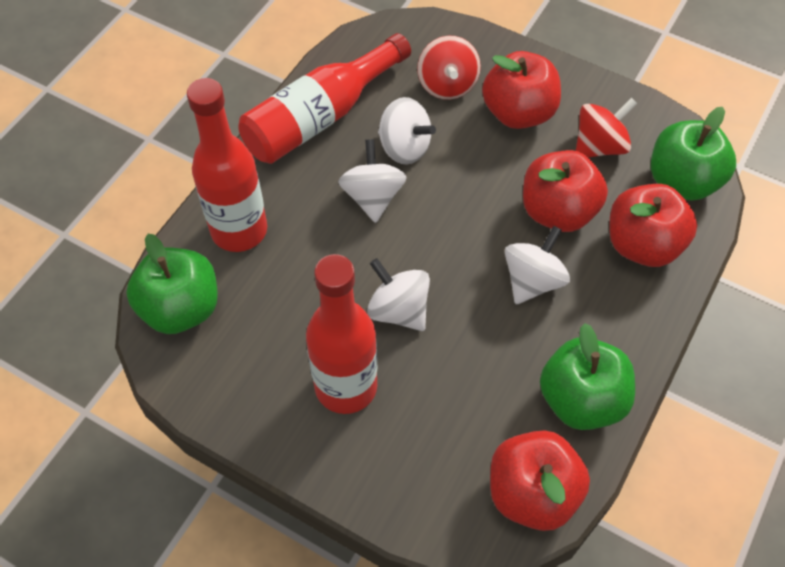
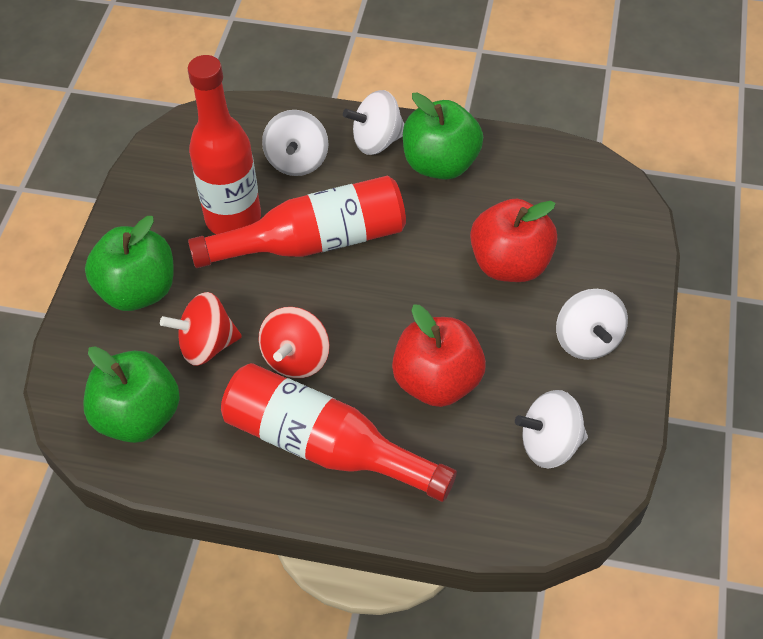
red apple: [482,51,561,129] [490,430,590,531] [523,150,608,232] [609,184,697,267] = 4 -> [392,305,486,407] [470,199,557,282] = 2

